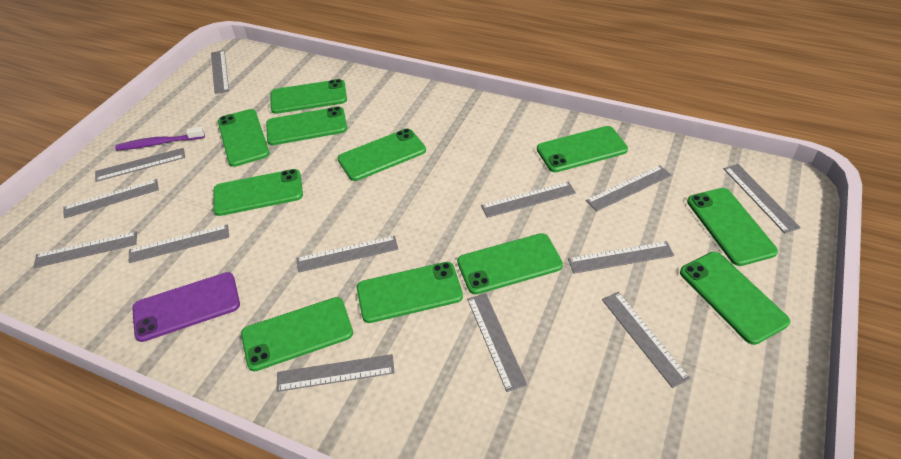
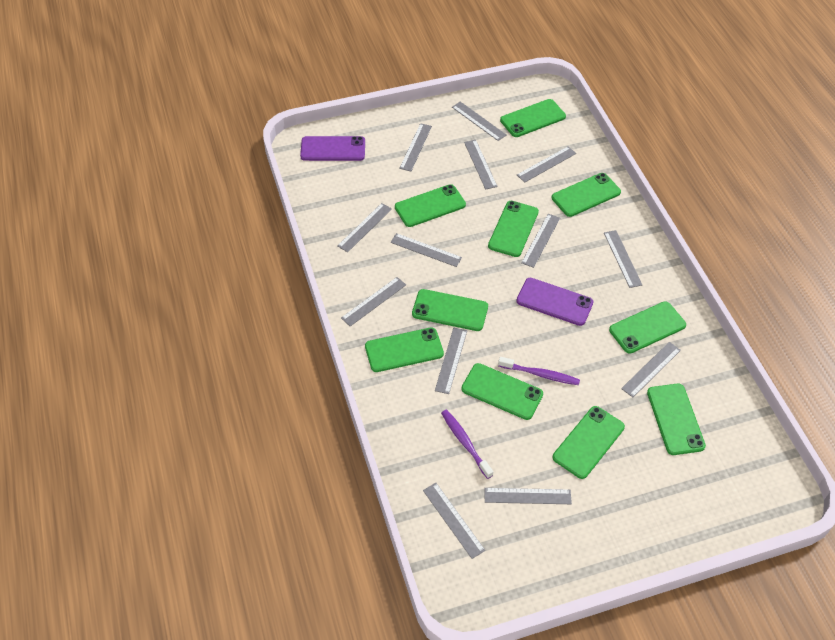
green phone: [213,169,303,216] [218,109,270,167] [241,297,353,371] [266,106,347,145] [271,79,347,114] [338,129,426,181] [357,262,463,323] [457,233,563,295] [537,126,628,172] [680,252,790,345] [687,188,778,266] = 11 -> [365,328,444,372] [395,184,466,227] [412,289,488,331] [461,363,543,420] [488,201,539,257] [500,99,566,137] [552,173,621,217] [553,406,625,479] [609,301,686,354] [647,384,706,455] = 10
purple phone: [132,272,240,342] = 1 -> [300,136,365,161] [516,278,593,326] = 2
purple toothbrush: [115,127,205,150] = 1 -> [441,409,493,479] [498,357,580,385] = 2

